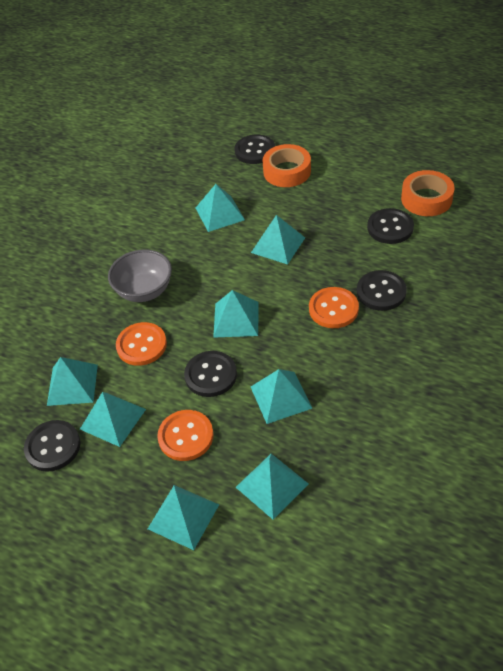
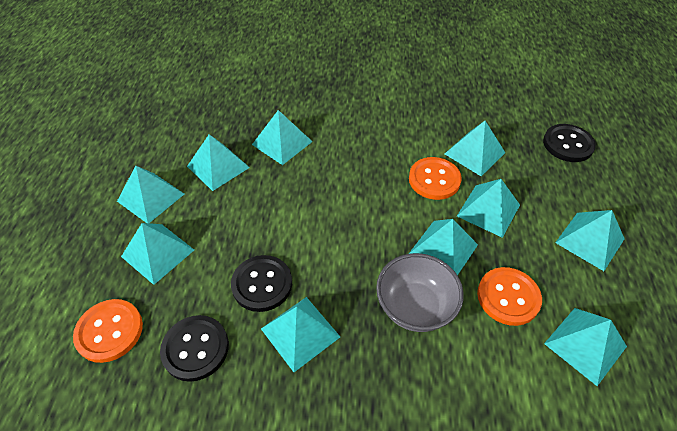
black button: [24,420,81,472] [184,351,237,397] [234,135,275,164] [357,270,407,311] [367,208,414,244] = 5 -> [160,315,229,382] [231,255,292,312] [543,124,596,162] = 3
orange tape: [263,144,311,187] [401,170,455,216] = 2 -> none = 0
turquoise pyramid: [47,357,98,406] [80,392,146,447] [148,485,219,550] [196,184,245,232] [213,290,259,338] [236,454,309,520] [251,215,305,265] [251,369,312,424] = 8 -> [117,166,184,223] [121,223,194,285] [187,134,250,191] [252,110,313,165] [261,297,340,372] [409,219,478,275] [445,121,505,176] [457,179,520,238] [544,308,627,386] [555,210,625,271] = 10

